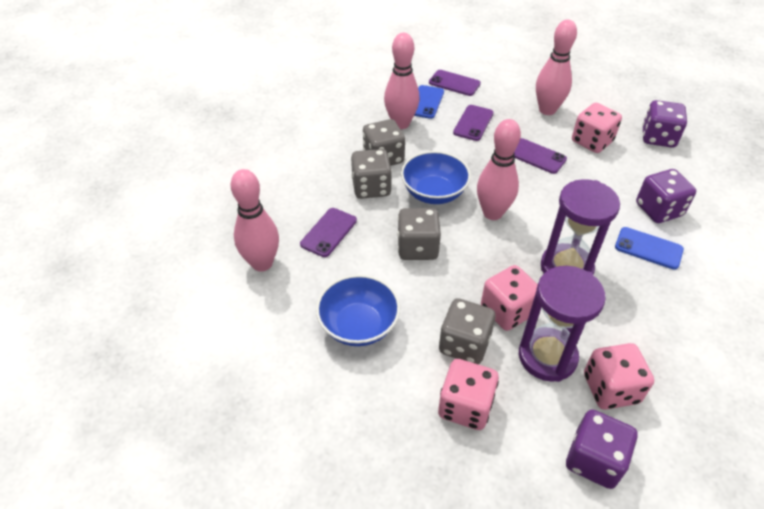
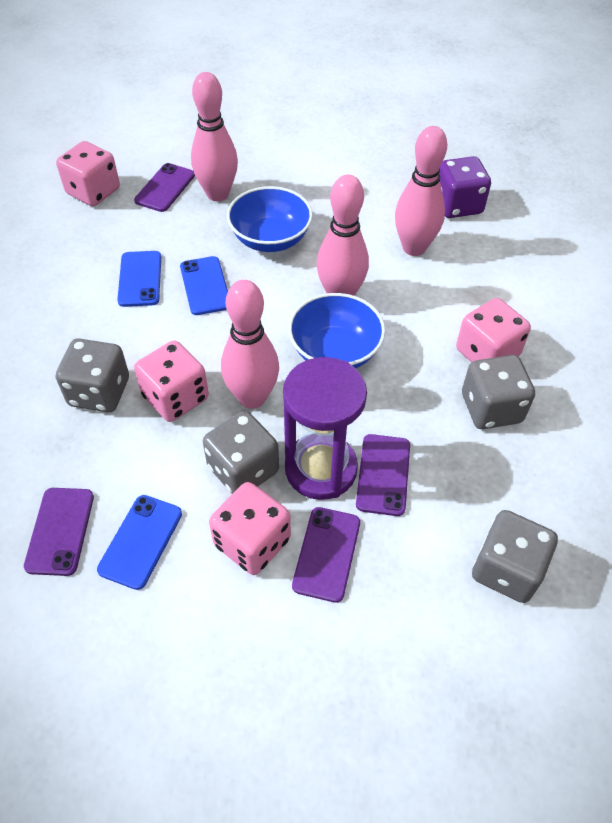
blue phone: [414,85,444,119] [615,227,684,270] = 2 -> [97,495,182,590] [117,251,161,307] [180,256,228,315] = 3
purple dice: [566,410,637,489] [636,169,696,223] [643,100,687,147] = 3 -> [439,156,491,218] = 1
purple hourglass: [519,266,606,382] [541,179,620,275] = 2 -> [283,357,367,500] = 1

